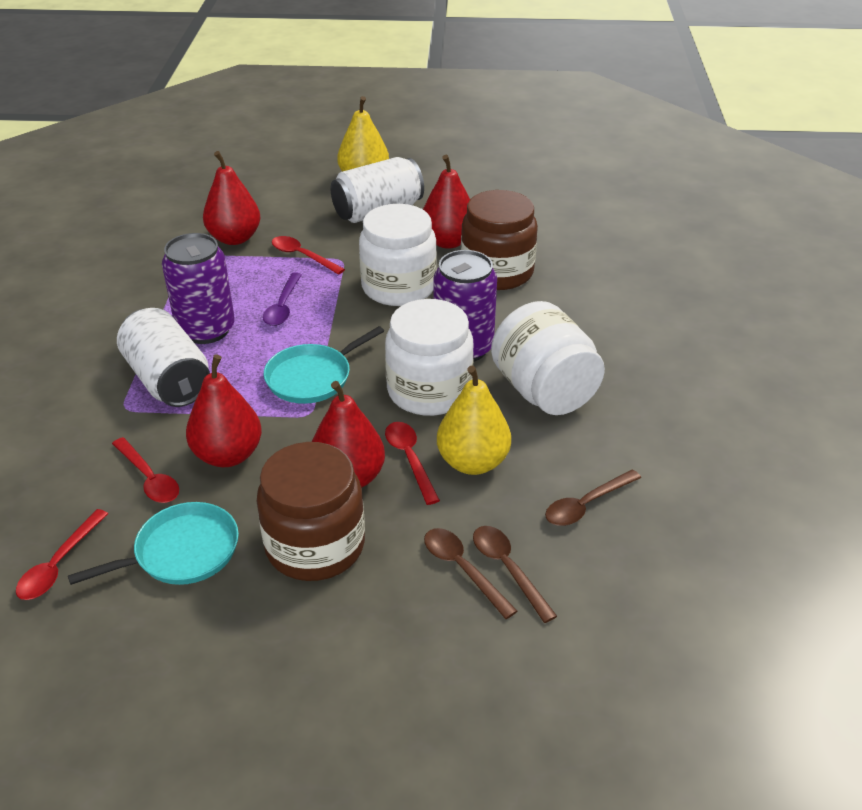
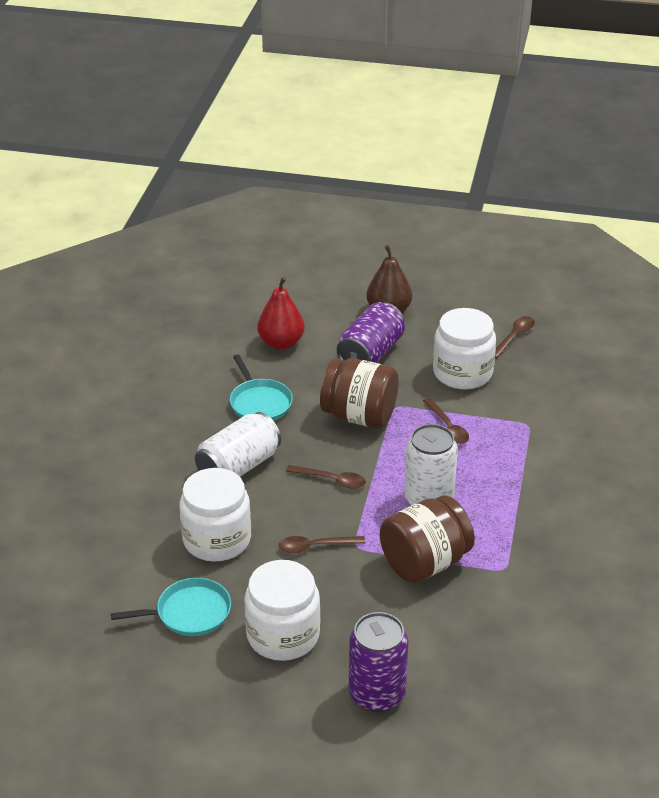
brown pear: none = 0 -> [367,245,412,313] = 1
brown spoon: [424,528,517,619] [473,526,557,623] [545,469,641,526] = 3 -> [279,536,365,553] [286,465,366,489] [423,398,469,444] [495,316,535,358] = 4
purple spoon: [263,272,302,326] = 1 -> none = 0
red pear: [186,354,262,467] [203,151,260,245] [312,381,385,488] [423,155,470,249] = 4 -> [257,277,305,350] = 1
red spoon: [16,509,108,600] [112,437,179,503] [272,236,345,275] [385,422,440,505] = 4 -> none = 0
yellow pear: [337,96,389,172] [437,366,511,475] = 2 -> none = 0

